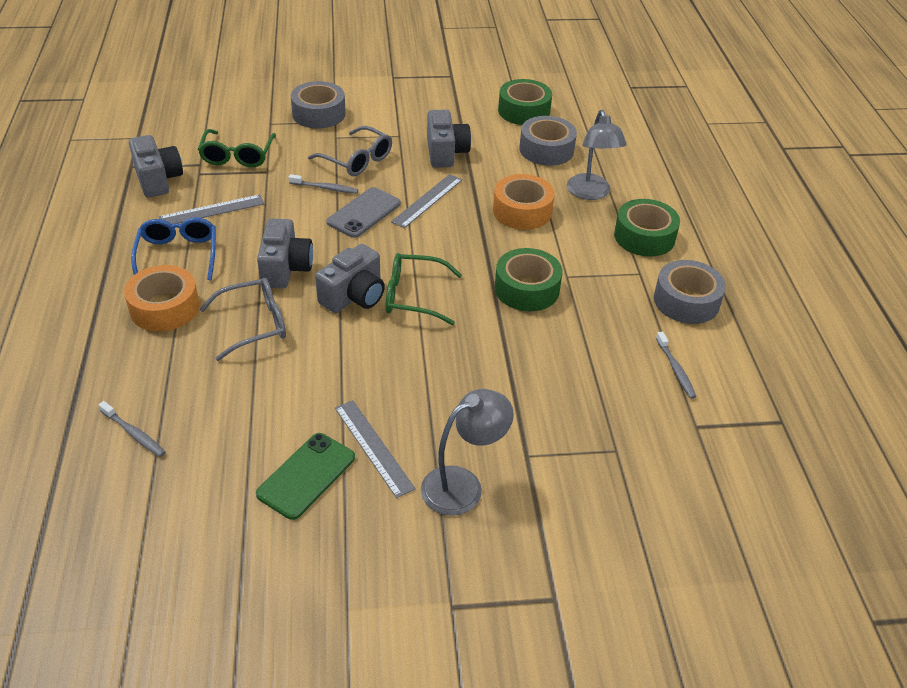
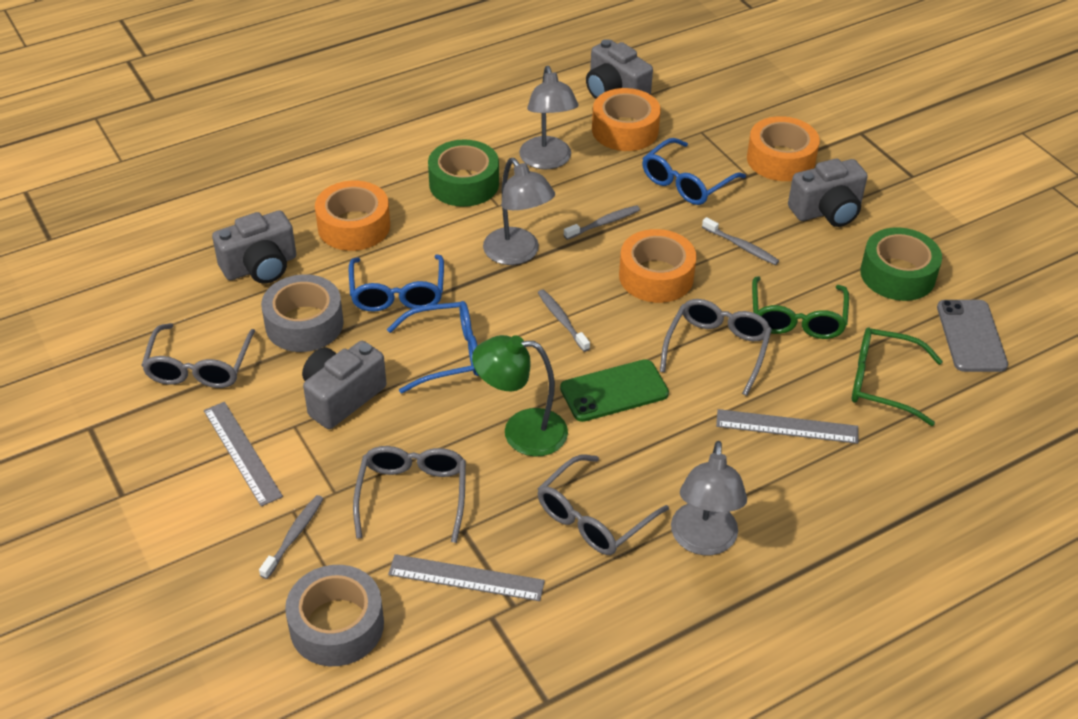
blue glasses: [131,217,216,280] = 1 -> [349,254,444,312] [387,301,479,393] [642,138,746,205] = 3
green lamp: none = 0 -> [472,335,568,457] = 1
green tape: [495,248,563,311] [498,79,552,125] [614,199,680,257] = 3 -> [428,139,499,207] [860,228,942,301] = 2
grey glasses: [199,278,286,361] [308,126,392,176] = 2 -> [141,323,255,388] [353,446,466,543] [537,455,669,555] [660,299,772,396] = 4
grey lamp: [421,389,514,516] [567,110,627,200] = 2 -> [483,158,555,265] [519,66,579,169] [671,441,747,555] = 3
grey tape: [291,81,346,129] [519,116,577,166] [654,260,726,324] = 3 -> [261,274,344,352] [285,565,384,666] = 2
grey toothbrush: [98,401,165,457] [289,174,358,194] [656,331,697,399] = 3 -> [259,495,323,579] [538,289,590,352] [564,205,640,240] [702,217,779,265] = 4
orange tape: [124,265,200,332] [493,174,555,230] = 2 -> [315,181,390,251] [592,88,661,151] [619,229,697,303] [747,116,820,181] = 4

